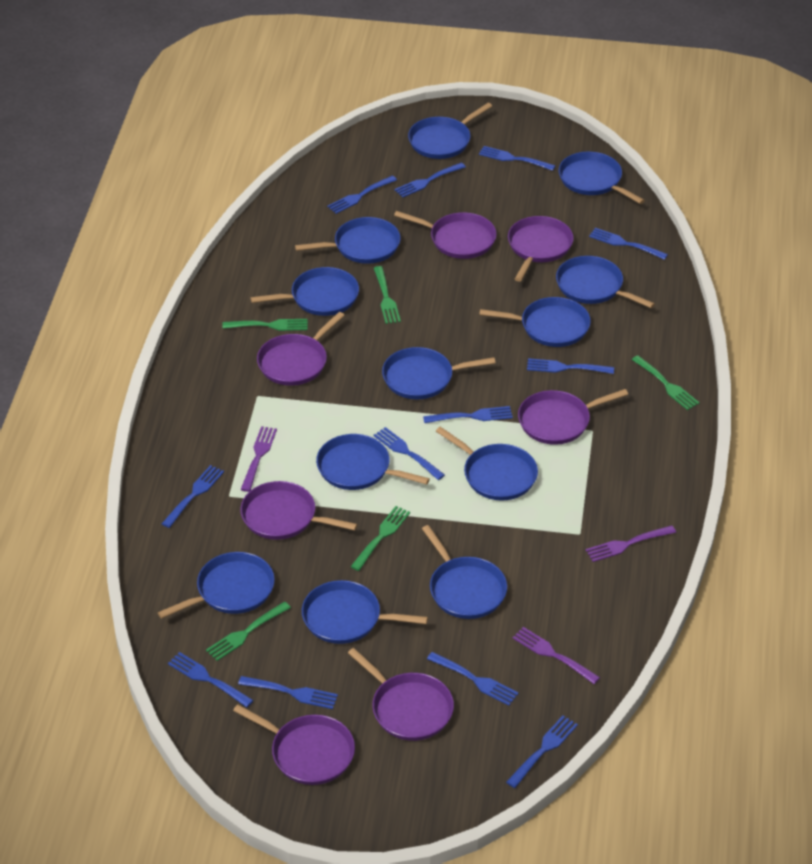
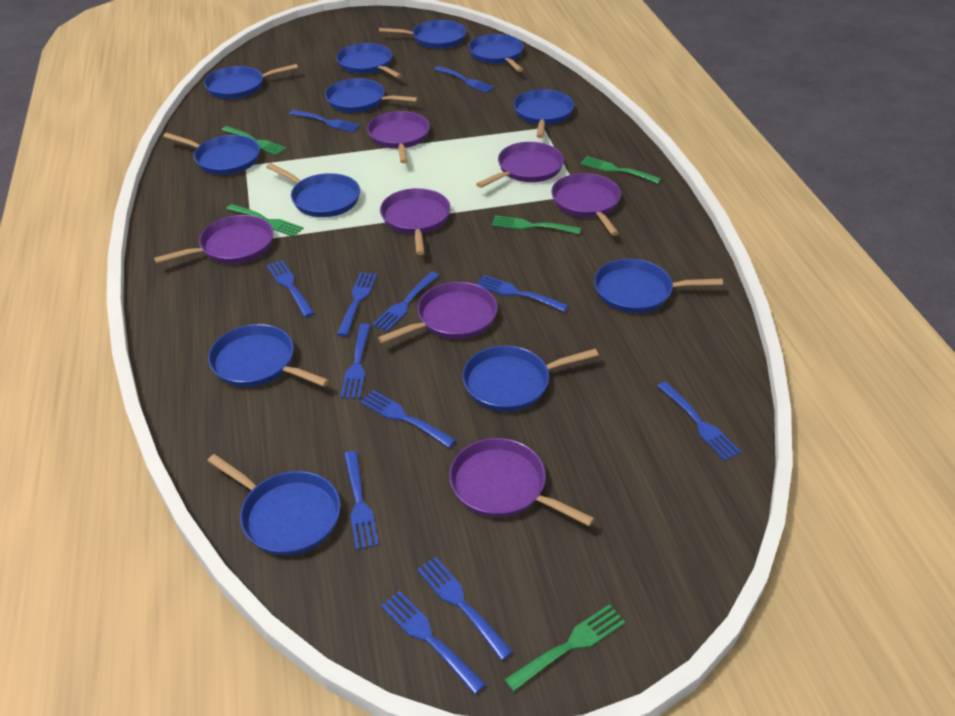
purple fork: [241,426,277,492] [513,627,600,684] [586,525,676,562] = 3 -> none = 0

